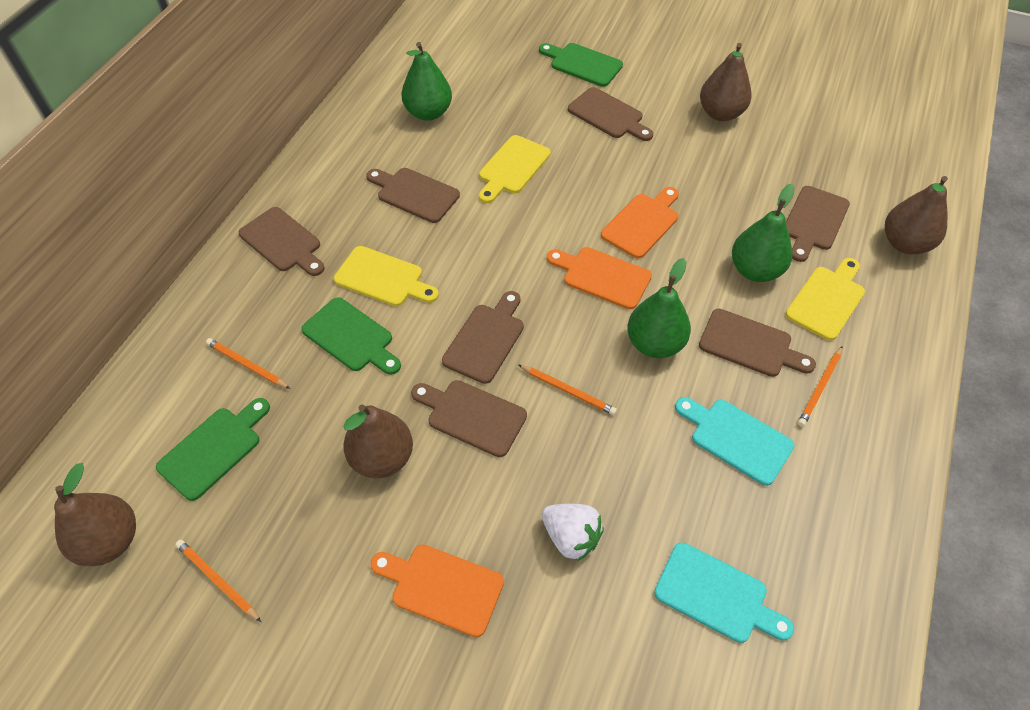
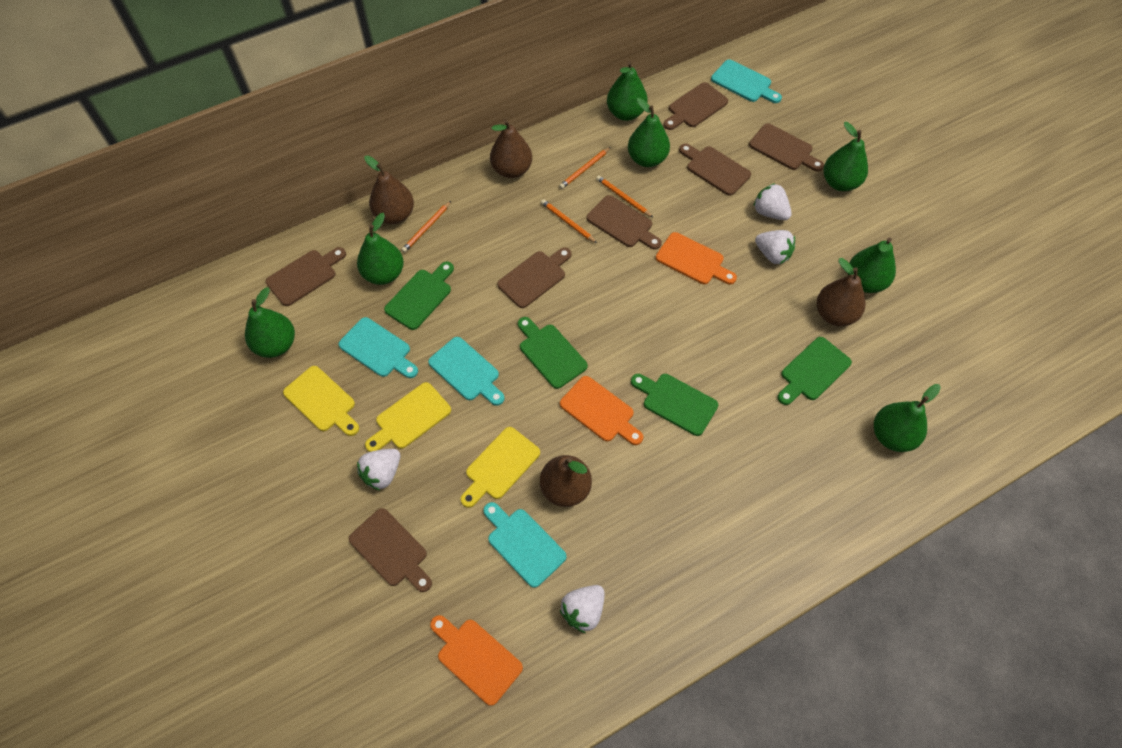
green cutting board: [156,398,270,501] [301,297,401,375] [539,43,623,87] = 3 -> [384,262,454,330] [518,317,588,389] [631,374,718,436] [778,337,852,405] = 4
green pear: [401,42,452,121] [627,258,691,358] [732,184,794,282] = 3 -> [245,287,295,358] [357,213,404,285] [607,61,648,121] [628,98,670,167] [824,122,868,191] [848,238,896,293] [874,384,941,452] = 7
turquoise cutting board: [654,543,794,643] [675,397,794,486] = 2 -> [338,317,418,378] [428,337,505,406] [483,502,566,588] [711,59,782,103] = 4
white strawberry: [542,504,604,561] = 1 -> [357,449,400,491] [560,585,605,633] [753,183,792,220] [755,230,795,264] = 4

